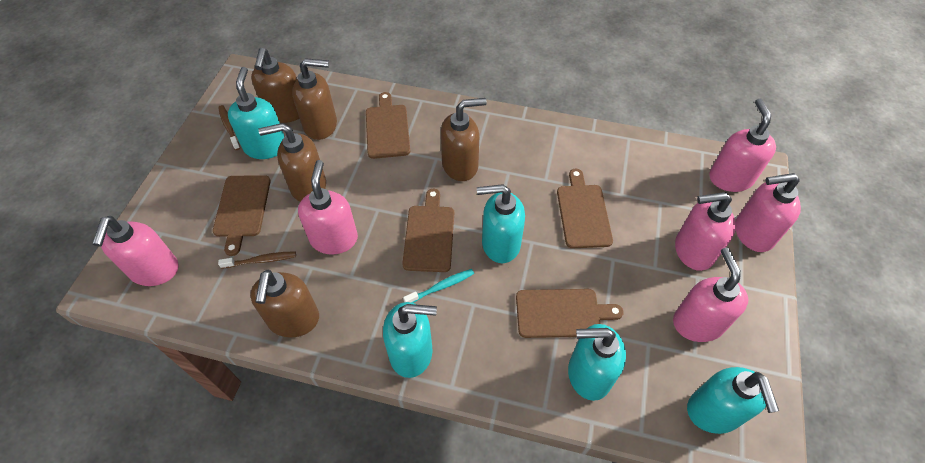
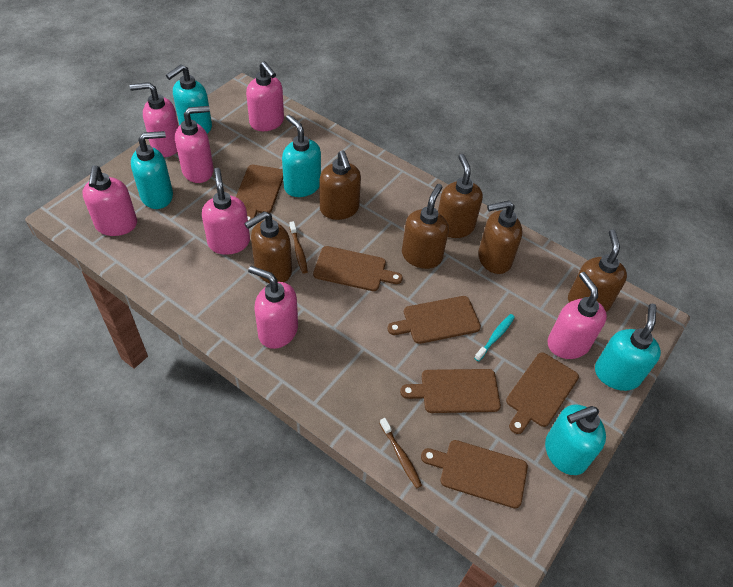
brown cutting board: [213,175,271,256] [366,92,410,159] [402,189,454,272] [516,289,624,338] [557,169,613,248] = 5 -> [236,165,283,221] [313,246,403,291] [388,296,481,344] [400,369,501,413] [421,440,528,509] [506,352,579,434] = 6
brown soap dispenser: [250,269,319,338] [251,48,299,123] [258,123,326,202] [292,58,337,140] [441,98,487,181] = 5 -> [244,211,292,283] [319,150,361,220] [402,184,449,269] [438,154,483,238] [478,200,522,274] [568,230,627,312] = 6
pink soap dispenser: [93,216,178,286] [298,160,358,255] [673,247,748,342] [675,192,736,271] [709,99,776,192] [736,173,801,252] = 6 -> [82,165,137,236] [129,82,179,157] [175,106,214,183] [202,168,250,255] [246,61,284,131] [248,266,298,349] [547,272,607,359] = 7

